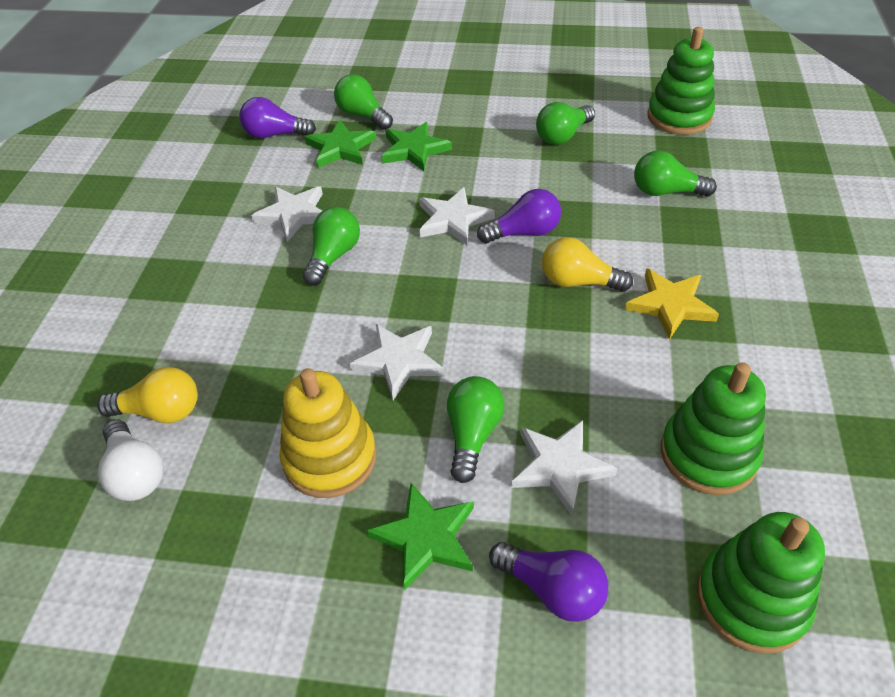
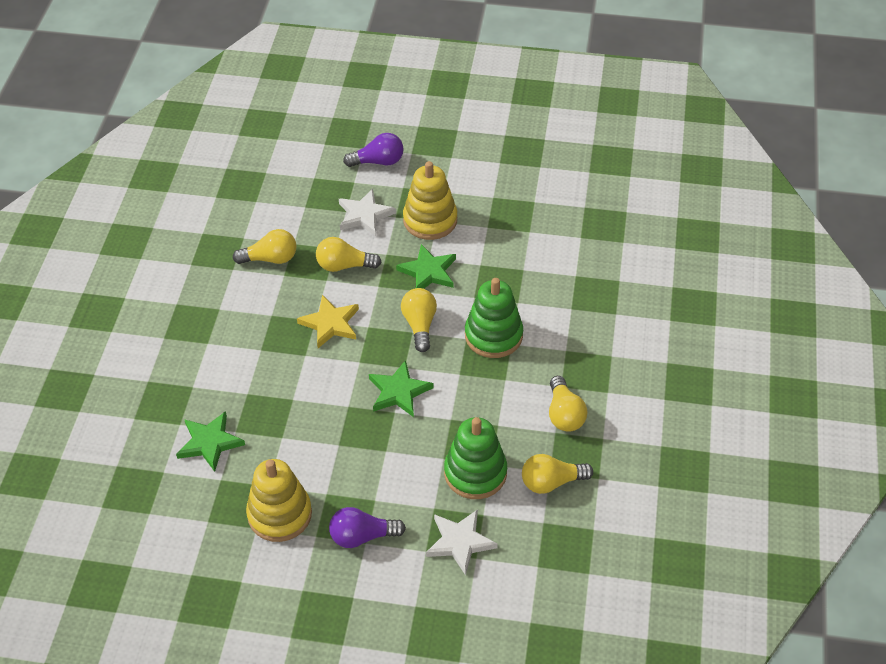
green light bulb: [303,207,360,285] [334,74,393,130] [447,376,505,483] [536,102,595,145] [634,150,717,197] = 5 -> none = 0
green stacking toy: [647,27,715,135] [661,362,766,495] [697,512,825,654] = 3 -> [444,417,507,499] [465,278,523,358] = 2
purple light bulb: [239,97,316,138] [477,189,561,243] [489,542,608,622] = 3 -> [329,507,406,548] [343,133,404,167] = 2
white light bulb: [98,419,163,501] = 1 -> none = 0
white star: [251,186,323,242] [350,324,444,400] [419,187,495,246] [511,420,618,515] = 4 -> [339,189,396,236] [426,509,498,576] = 2
yellow light bulb: [97,367,198,423] [542,237,633,292] = 2 -> [233,229,297,264] [316,237,382,272] [401,288,437,352] [522,454,593,494] [549,376,588,432] = 5
yellow stacking toy: [279,368,377,498] = 1 -> [246,459,312,542] [403,161,457,240] = 2

